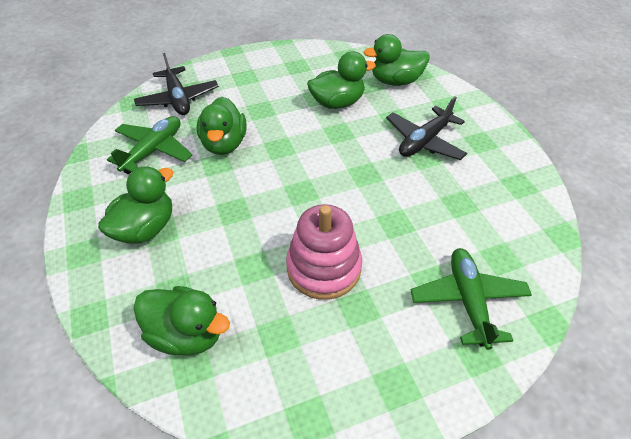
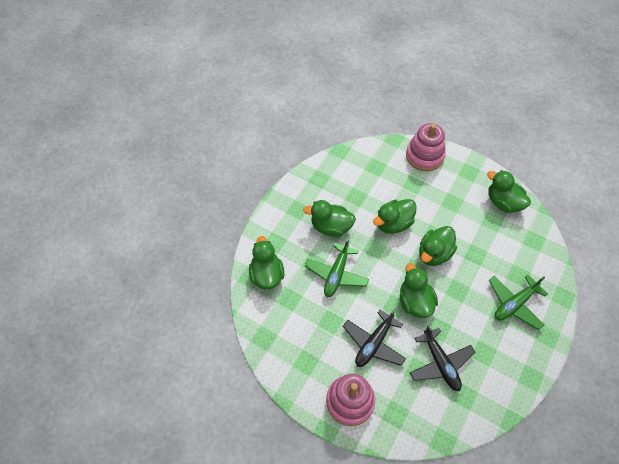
green duck: [98,166,173,244] [133,286,230,356] [197,97,246,155] [307,51,376,109] [363,34,429,86] = 5 -> [249,236,284,289] [303,200,356,237] [373,199,417,234] [400,263,438,318] [419,226,457,266] [487,170,531,213] = 6
pink stacking toy: [286,204,362,300] = 1 -> [326,374,375,426] [406,123,446,171] = 2

